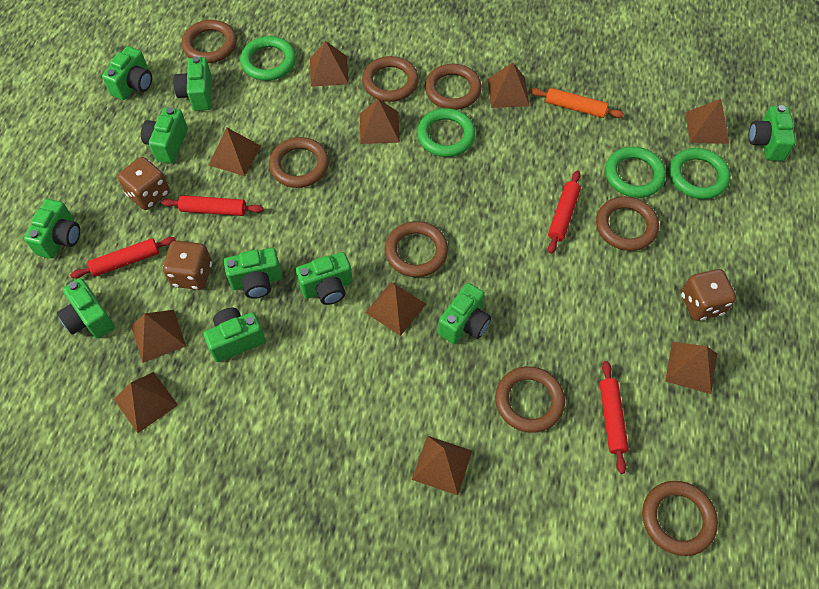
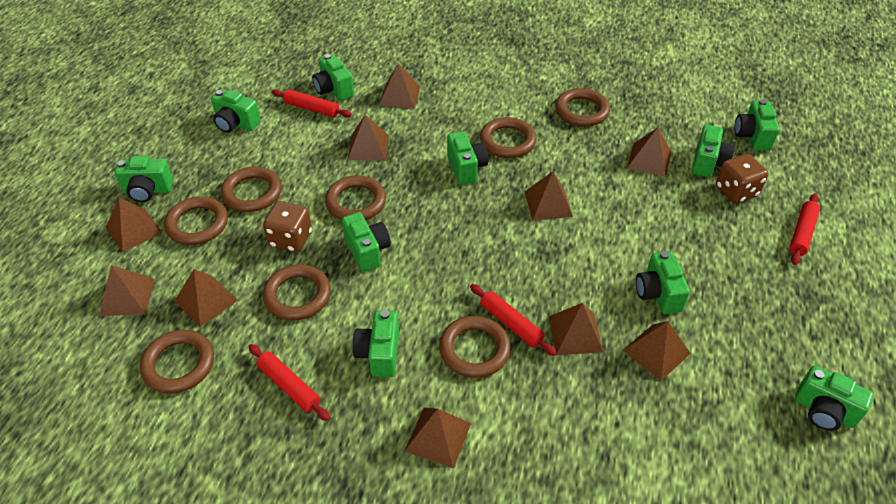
brown dice: [117,157,170,210] [163,241,212,290] [681,269,736,321] = 3 -> [263,201,312,252] [716,154,768,204] = 2
green ring: [240,36,296,81] [417,108,476,157] [605,146,666,198] [669,148,731,199] = 4 -> none = 0
orange rolling pin: [530,88,624,118] = 1 -> none = 0

